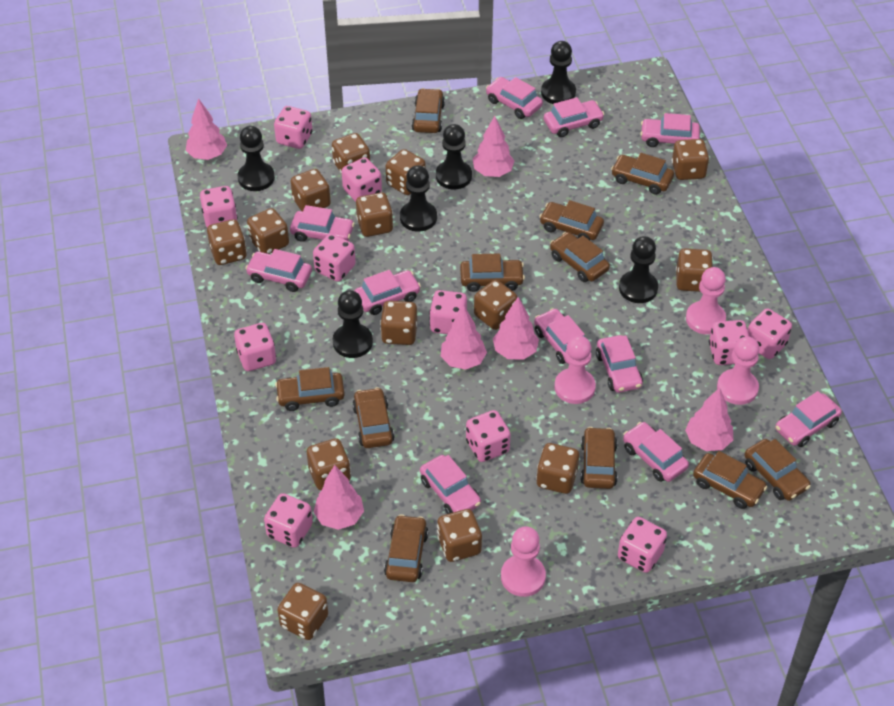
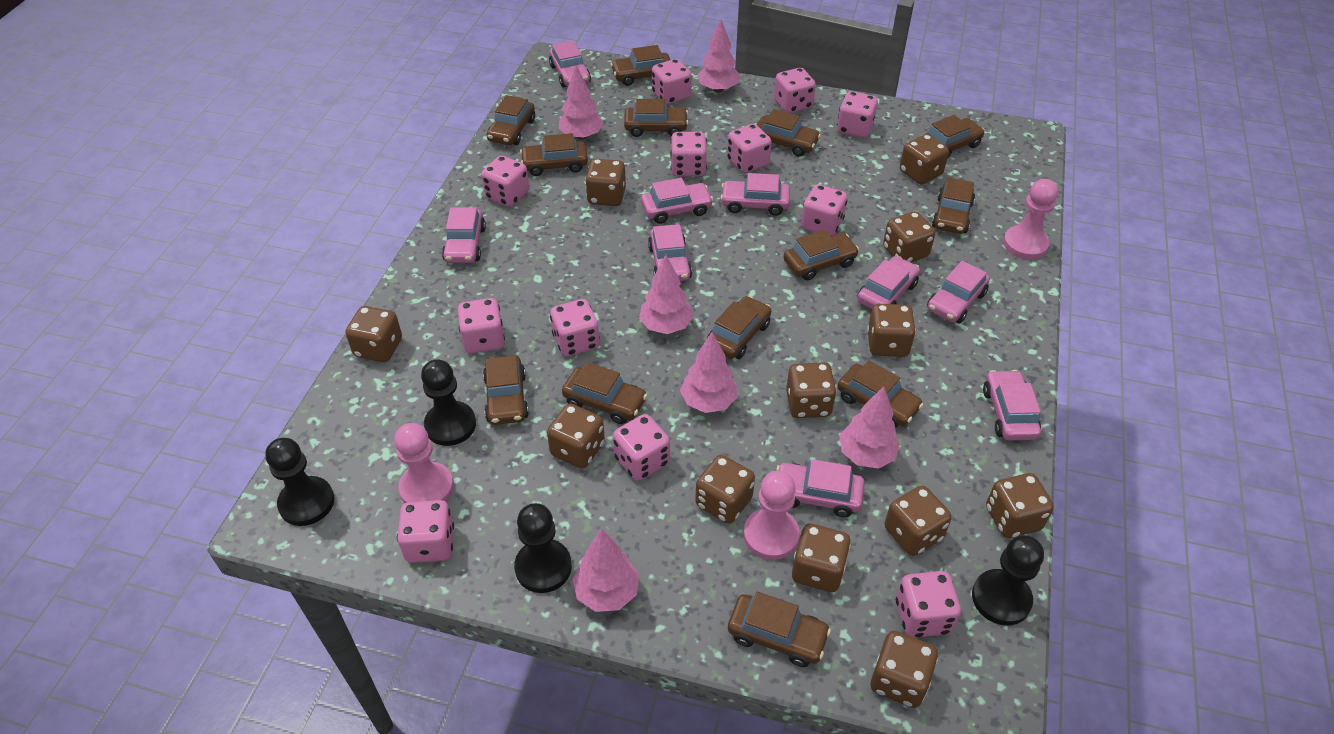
black pawn: [237,126,275,191] [333,290,373,358] [400,165,437,232] [436,124,472,189] [541,41,576,104] [619,236,658,303] = 6 -> [265,438,334,526] [421,359,476,446] [514,503,572,593] [972,535,1044,625] = 4
brown car: [275,367,345,411] [352,387,394,448] [384,514,428,582] [412,88,445,133] [460,253,525,292] [539,200,604,240] [550,232,610,282] [580,427,617,489] [611,153,674,195] [693,451,767,509] [744,439,811,501] = 11 -> [483,355,529,425] [487,95,535,145] [520,133,588,176] [562,362,647,424] [611,45,670,86] [624,99,689,137] [707,296,771,359] [728,592,831,667] [756,109,821,157] [784,230,859,280] [838,360,923,428] [926,115,985,159] [932,177,975,234] = 13
brown dice: [207,219,247,265] [247,208,289,254] [277,583,328,640] [291,169,331,211] [307,438,351,490] [332,133,370,174] [356,192,393,237] [380,301,417,345] [386,149,426,195] [437,509,482,562] [474,280,517,330] [536,443,579,494] [672,139,709,180] [676,249,713,292] = 14 -> [345,306,402,362] [547,404,605,468] [585,159,626,206] [695,455,755,524] [786,362,837,418] [792,524,851,592] [867,304,916,357] [871,631,938,708] [883,211,935,263] [884,486,952,556] [900,134,949,184] [986,473,1054,538] = 12
pink car: [245,249,312,292] [290,205,355,242] [355,270,421,315] [420,455,481,514] [486,77,543,119] [534,308,585,364] [544,97,604,137] [596,335,643,393] [623,422,689,482] [640,113,700,147] [775,391,842,447] = 11 -> [442,207,486,263] [549,40,591,87] [641,178,713,224] [648,224,692,281] [720,173,790,216] [776,459,864,518] [857,256,920,309] [927,261,990,323] [983,370,1041,441] = 9
pink dice: [200,186,238,227] [234,323,276,371] [264,493,313,548] [274,106,312,149] [313,234,356,282] [342,157,382,202] [429,290,467,334] [466,410,511,462] [618,517,667,573] [709,320,749,365] [748,309,792,359] = 11 -> [397,500,454,563] [457,298,505,353] [481,156,529,207] [550,299,600,357] [613,414,670,481] [652,59,692,105] [670,132,707,177] [727,124,772,173] [774,68,816,113] [801,184,847,236] [837,91,878,138] [896,571,961,638] = 12
pink pawn: [501,527,546,597] [554,336,596,404] [686,267,726,335] [717,336,759,405] = 4 -> [394,423,454,503] [744,471,800,560] [1003,179,1058,259] = 3

